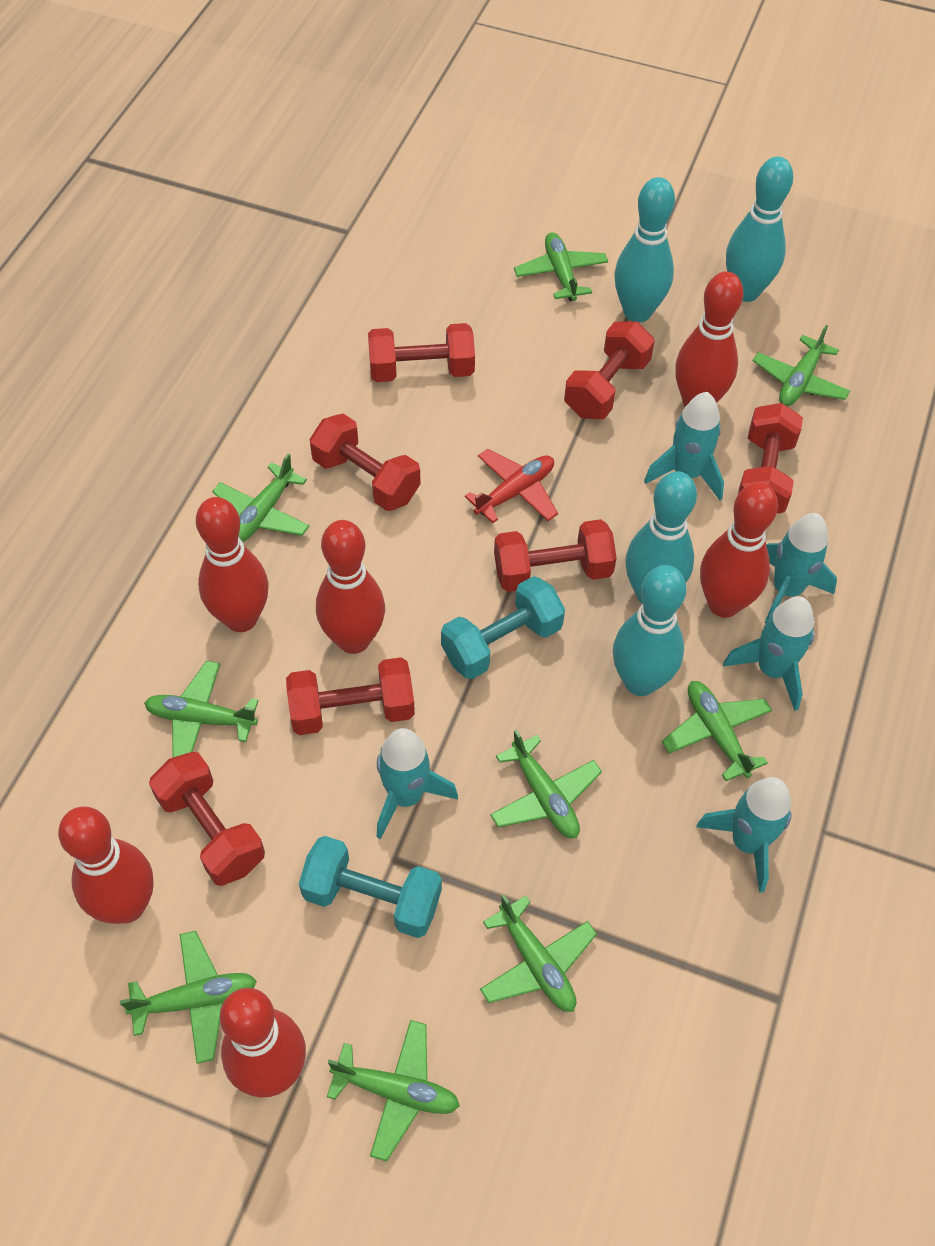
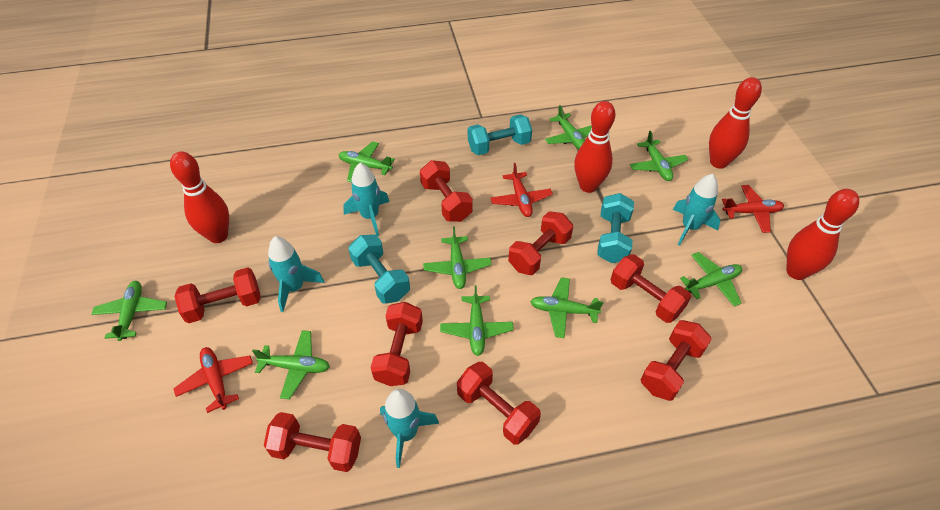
red bowling pin: [58,807,154,924] [196,497,268,632] [220,988,306,1098] [316,520,385,654] [675,271,744,407] [700,482,778,618] = 6 -> [170,152,229,243] [574,101,615,193] [709,77,762,169] [786,189,859,280] = 4
red dumbbell: [149,752,265,886] [286,657,415,735] [309,414,421,511] [368,323,475,382] [494,519,617,592] [564,322,655,419] [738,403,803,514] = 7 -> [175,267,260,323] [264,412,361,472] [370,302,423,386] [420,160,473,222] [457,362,541,444] [508,211,573,275] [611,254,691,323] [641,320,712,401] = 8
red plane: [465,449,558,523] = 1 -> [173,347,253,413] [490,163,553,217] [722,185,784,233] = 3
turquoise bowling pin: [613,565,687,696] [615,177,675,322] [625,471,697,603] [726,157,793,302] = 4 -> none = 0
turquoise dumbbell: [299,836,442,938] [441,576,565,679] = 2 -> [348,234,410,304] [468,114,532,155] [597,193,634,263] = 3
turquoise rocket: [377,728,458,839] [644,392,724,500] [696,777,792,893] [723,596,814,711] [764,513,837,623] = 5 -> [268,236,325,312] [343,163,389,236] [380,389,439,468] [673,174,720,245] = 4

